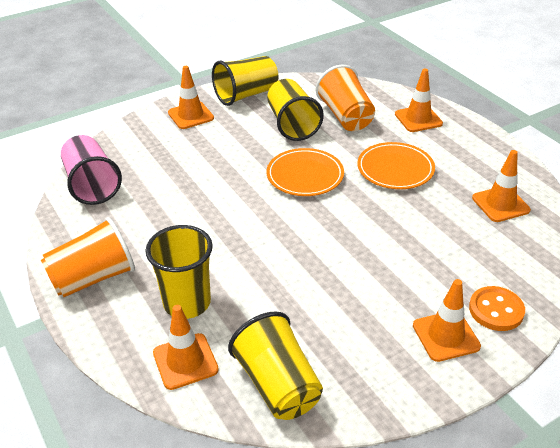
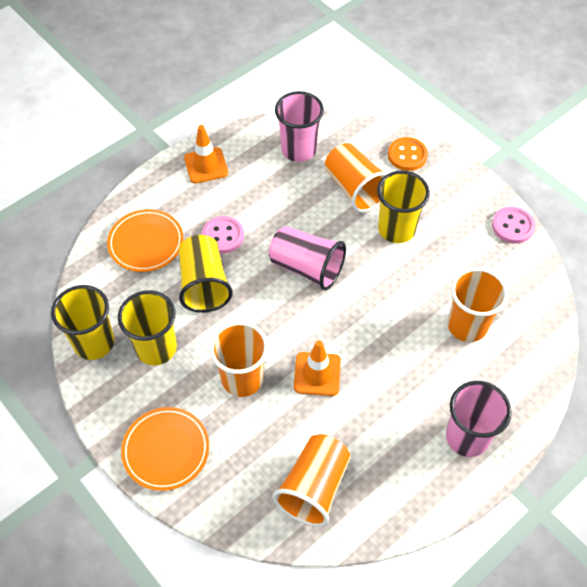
orange cup: [41,217,135,297] [316,65,375,131] = 2 -> [209,321,268,397] [272,434,351,527] [325,143,389,212] [447,267,508,342] = 4
orange traffic cone: [153,305,219,390] [168,66,214,129] [395,69,443,132] [413,279,481,362] [472,150,531,222] = 5 -> [184,125,228,183] [294,340,341,396] = 2
pink button: none = 0 -> [202,216,244,254] [492,207,535,244] = 2
pink cup: [61,135,122,205] = 1 -> [269,226,346,290] [275,91,324,162] [446,381,512,457] = 3

